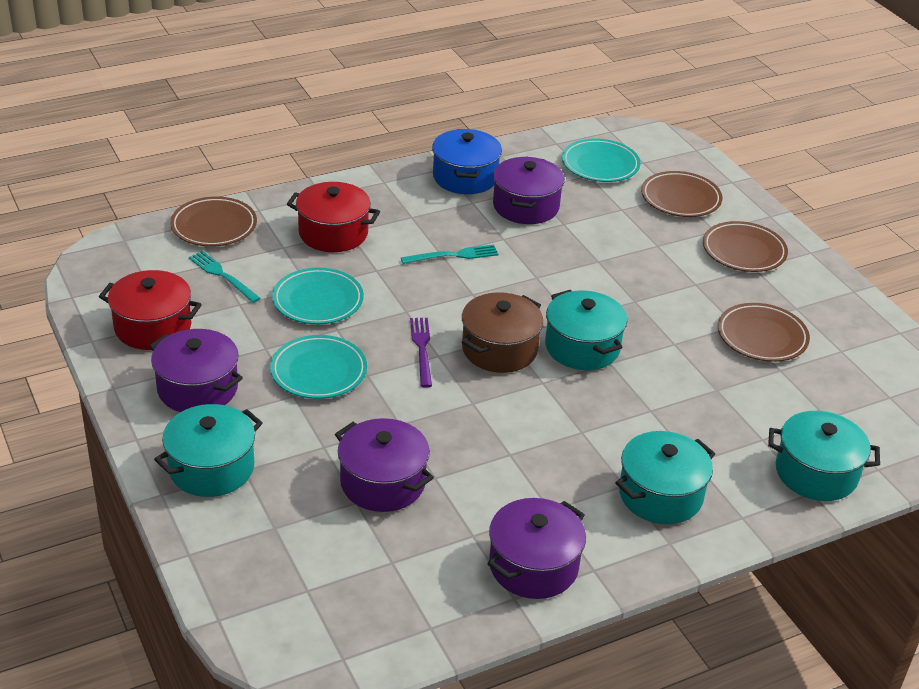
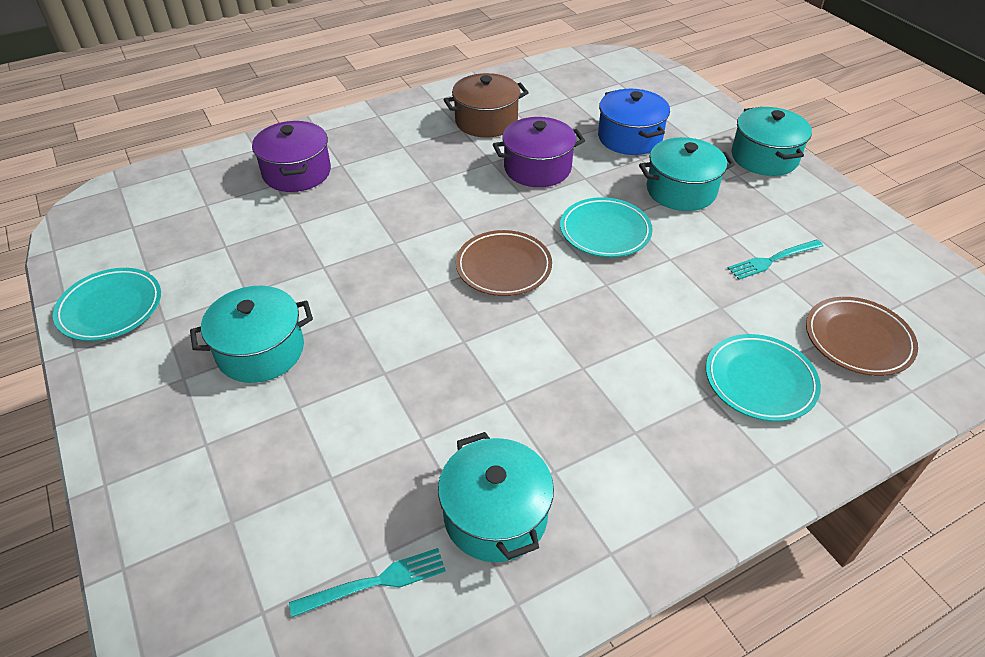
brown plate: [170,196,257,247] [641,171,722,217] [703,221,788,272] [718,303,810,362] = 4 -> [456,230,552,296] [806,297,918,376] = 2
purple fork: [410,318,432,387] = 1 -> none = 0
purple pot: [149,329,243,412] [335,418,434,512] [488,498,586,599] [493,157,565,224] = 4 -> [252,121,331,192] [493,117,585,187] = 2
red pot: [99,270,202,350] [287,182,380,252] = 2 -> none = 0

